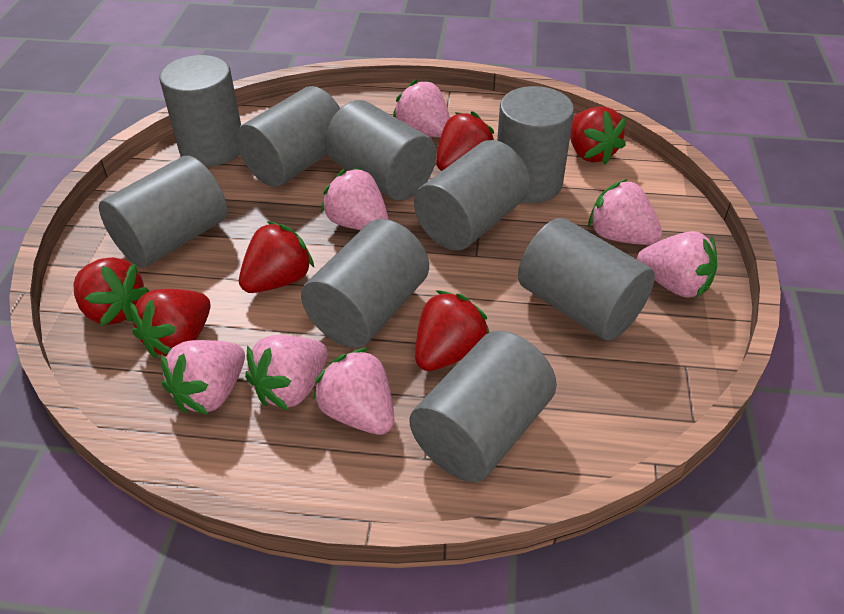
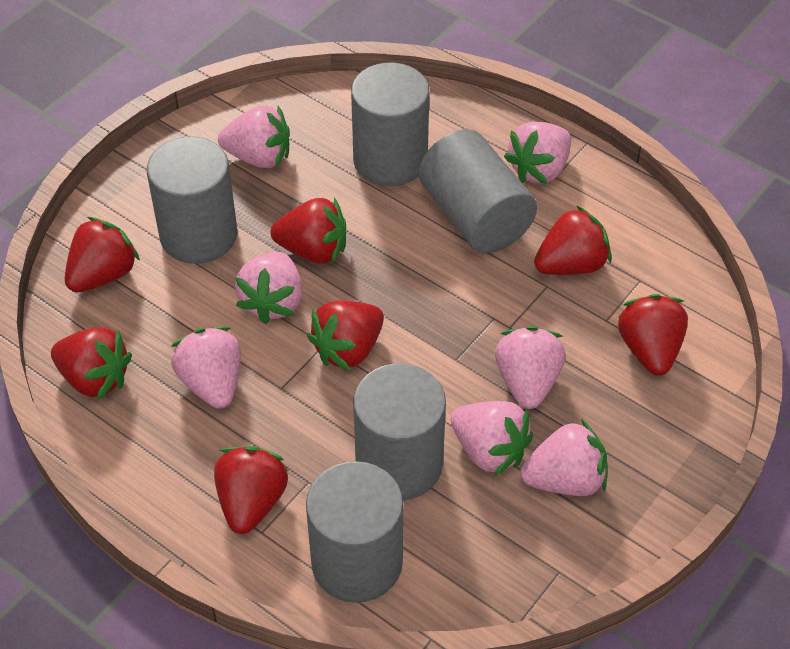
grey cylinder: [99,156,227,268] [160,55,241,166] [236,86,340,187] [301,219,429,348] [325,100,436,201] [409,331,557,482] [414,140,530,251] [497,86,574,203] [518,218,655,341] = 9 -> [147,136,238,264] [306,461,403,603] [351,62,429,186] [353,363,446,500] [419,129,537,254] = 5
red strawberry: [74,257,149,326] [130,289,211,359] [239,222,314,293] [415,290,490,371] [436,111,494,171] [570,107,626,165] = 6 -> [51,327,132,399] [65,217,140,292] [214,446,288,534] [270,197,346,264] [307,300,384,371] [534,205,612,275] [618,294,688,376] = 7

